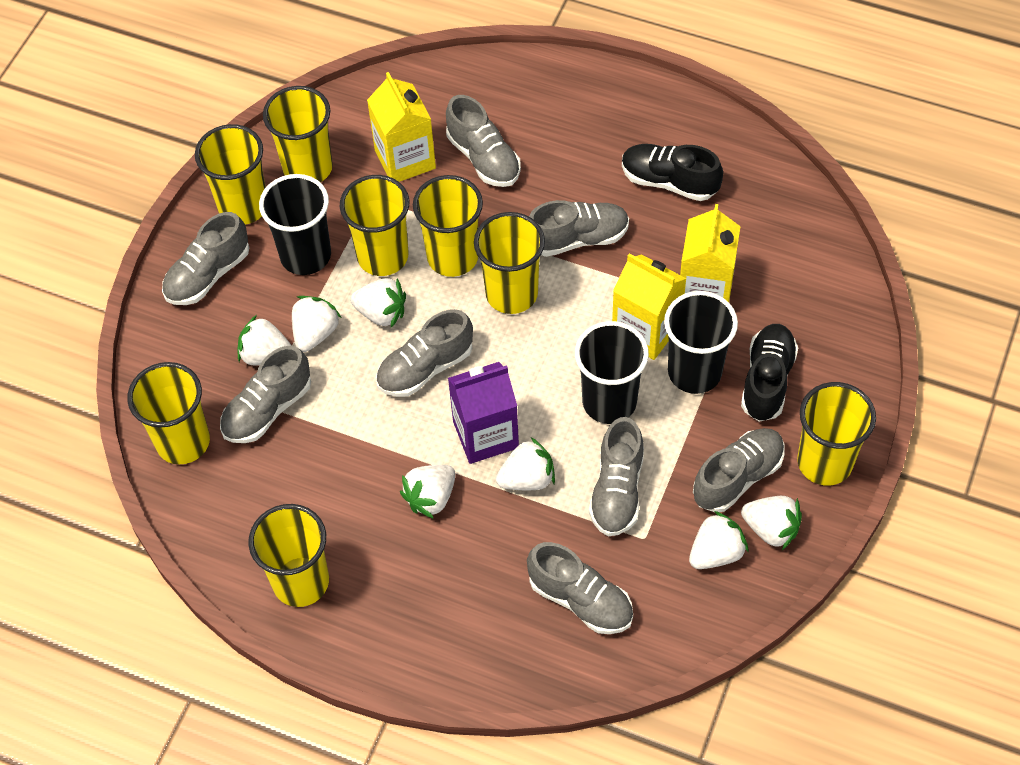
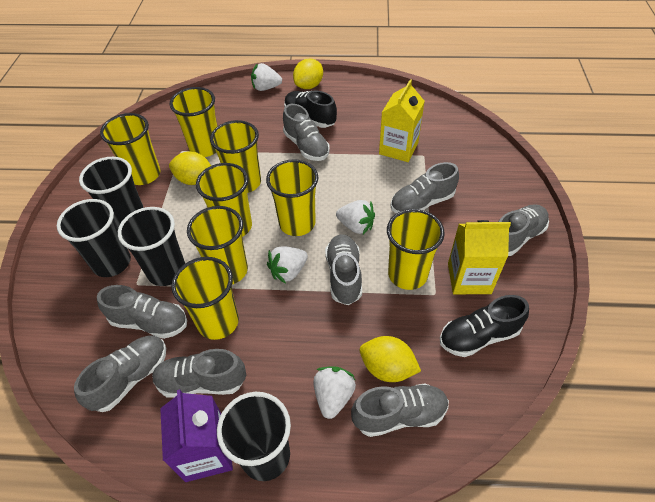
black cup: [259,174,331,275] [575,321,649,424] [664,291,738,394] = 3 -> [57,199,131,277] [79,157,144,228] [118,207,185,286] [217,392,291,481] = 4
white strawberry: [238,315,292,366] [292,296,342,352] [350,278,406,327] [400,465,456,519] [496,437,555,490] [689,511,749,569] [741,496,802,550] = 7 -> [251,63,282,91] [267,246,308,284] [313,367,356,419] [336,200,375,234] = 4
yellow carton: [367,72,436,182] [612,253,686,360] [680,204,741,302] = 3 -> [379,79,425,162] [448,220,511,294] = 2
yellow lemon: none = 0 -> [169,151,211,185] [293,58,323,89] [360,336,421,382] = 3

